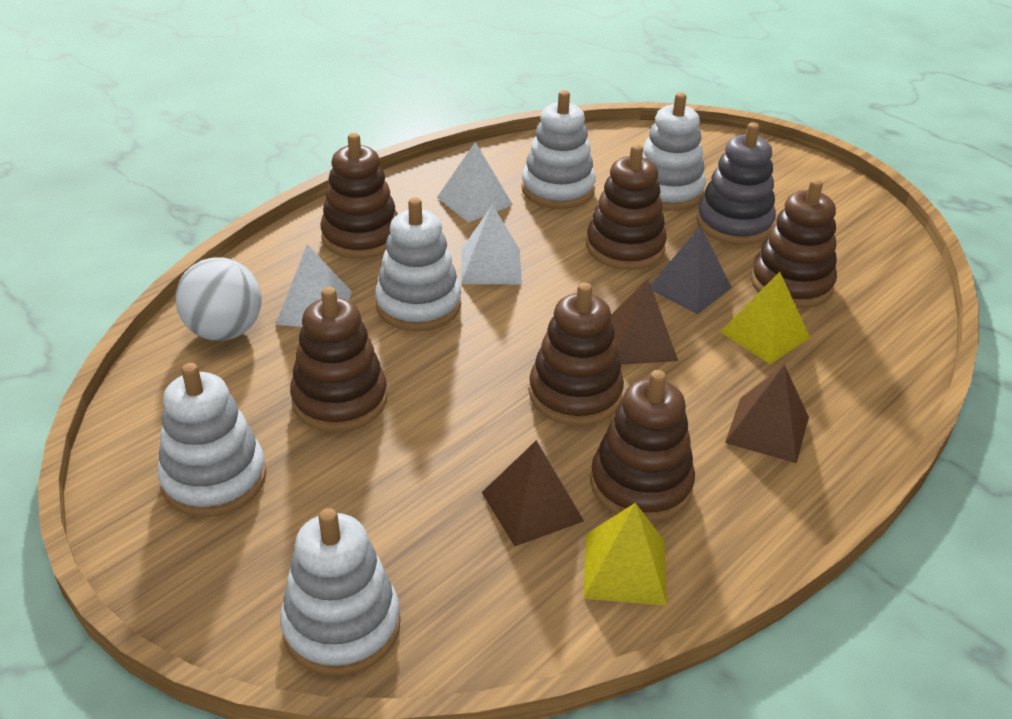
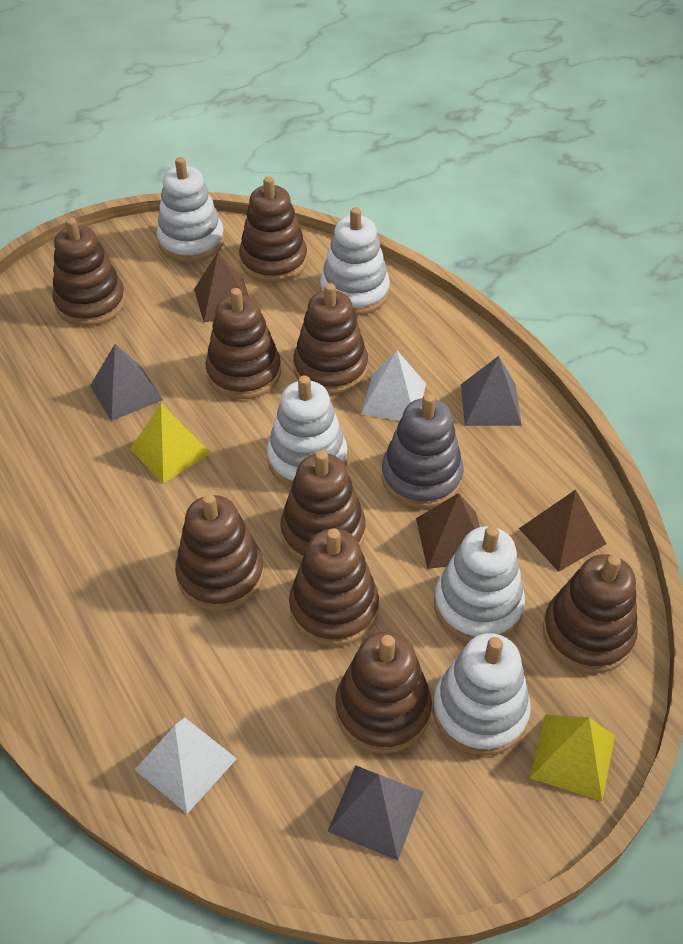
brown stacking toy: [290,287,387,432] [320,133,398,259] [529,282,624,426] [586,144,667,270] [590,370,695,522] [751,179,837,308] = 6 -> [52,218,126,326] [175,494,264,611] [205,288,281,399] [239,176,307,283] [280,450,366,562] [289,528,379,646] [293,283,368,394] [335,631,432,754] [543,554,638,673] = 9
grey pyramid: [651,226,732,314] = 1 -> [90,344,163,421] [327,765,424,860] [461,356,522,426] = 3
white ball: [175,257,262,341] = 1 -> none = 0
white pyramid: [275,245,352,327] [437,142,513,222] [461,205,522,284] = 3 -> [135,718,237,814] [361,350,426,421] = 2

